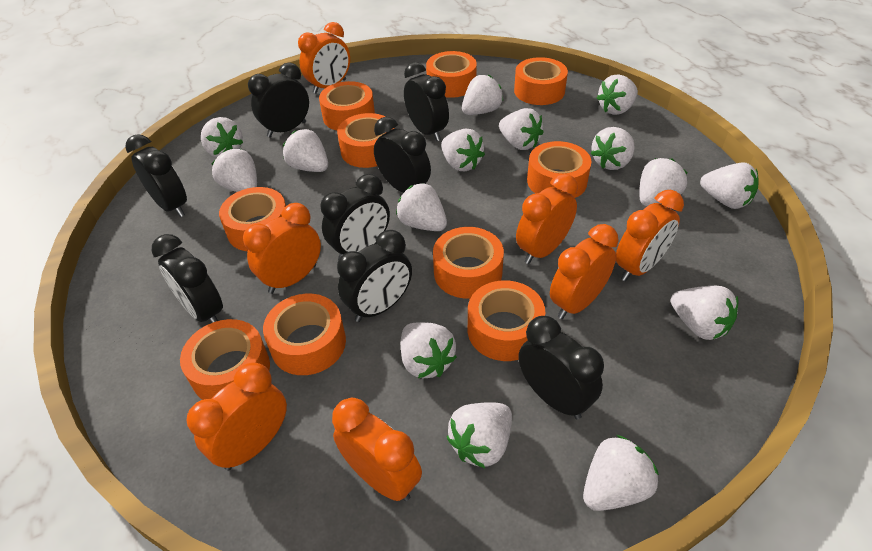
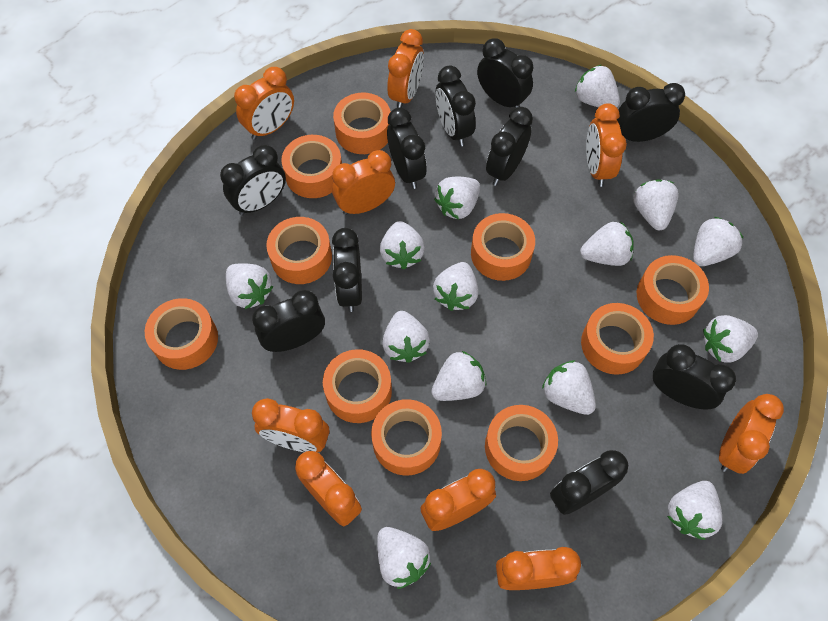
black clock: [126,134,187,217] [152,234,223,323] [248,62,309,138] [321,174,390,260] [337,230,412,322] [374,117,431,193] [404,62,449,141] [518,316,604,419] = 8 -> [220,145,286,215] [252,290,325,352] [332,228,362,312] [387,108,427,189] [436,65,476,147] [477,38,533,108] [486,107,533,186] [550,450,628,515] [617,83,685,142] [653,344,736,410] = 10
orange clock: [186,362,287,470] [243,203,321,294] [298,22,350,94] [332,398,422,501] [516,173,578,264] [550,224,619,319] [616,190,684,281] = 7 -> [234,67,294,140] [252,398,329,452] [295,451,362,526] [332,150,395,215] [387,29,424,108] [421,469,496,531] [496,547,581,590] [586,103,627,187] [719,394,784,474] = 9
white strawberry: [201,117,243,157] [211,149,257,192] [283,129,328,172] [396,183,447,231] [401,322,457,378] [441,129,485,171] [447,402,512,468] [462,75,503,115] [499,108,544,150] [583,435,659,511] [590,127,635,170] [597,74,638,115] [639,158,687,206] [671,286,738,340] [700,162,759,209] = 15 -> [226,263,273,309] [377,527,431,589] [380,221,425,269] [382,311,430,363] [431,351,486,401] [433,262,478,311] [434,177,480,219] [542,360,596,415] [575,65,620,107] [580,221,634,266] [633,180,679,230] [667,481,722,540] [693,217,743,266] [703,315,758,363] = 14

